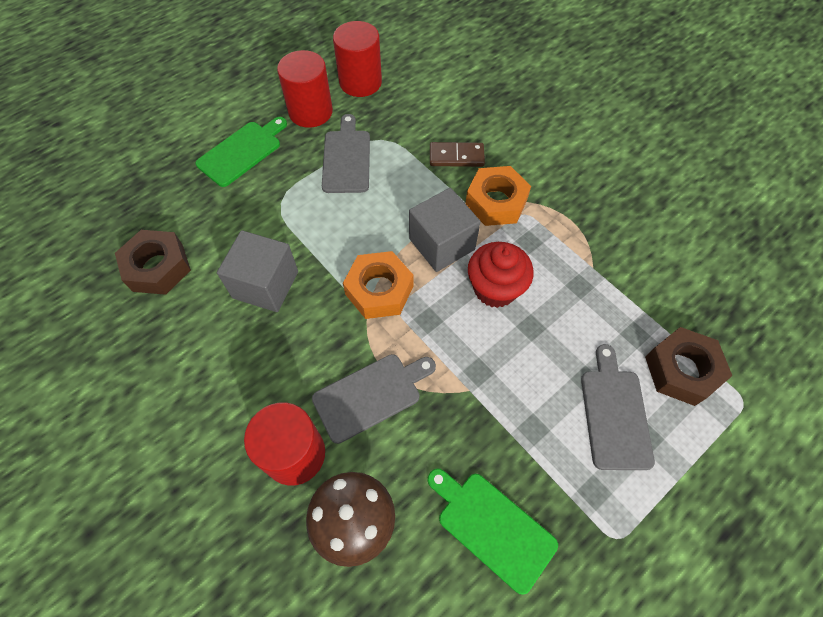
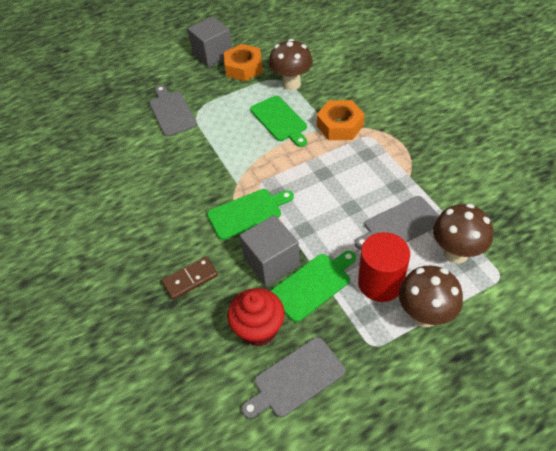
brown mushroom: [306,472,395,567] = 1 -> [269,39,313,90] [399,266,463,327] [433,204,493,264] = 3
brown nut: [115,230,191,295] [645,327,732,406] = 2 -> none = 0
green cutting board: [195,117,287,187] [428,468,558,595] = 2 -> [207,189,294,240] [250,96,307,147] [271,251,356,322] = 3
red cylinder: [244,402,325,486] [277,50,333,128] [333,21,382,97] = 3 -> [358,232,410,302] = 1

